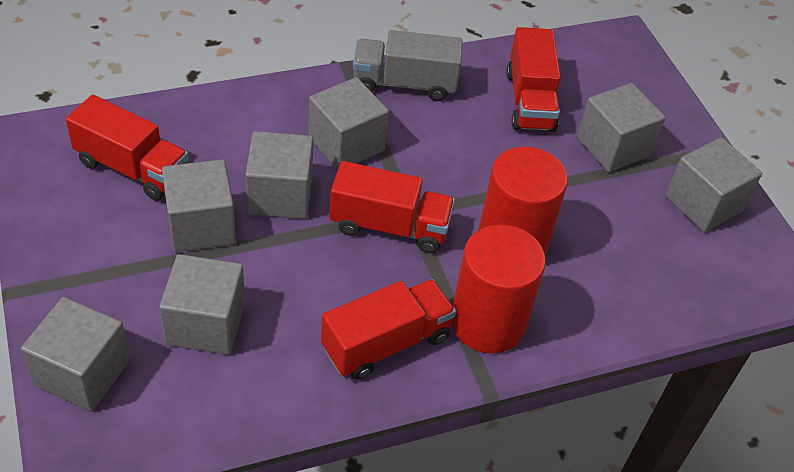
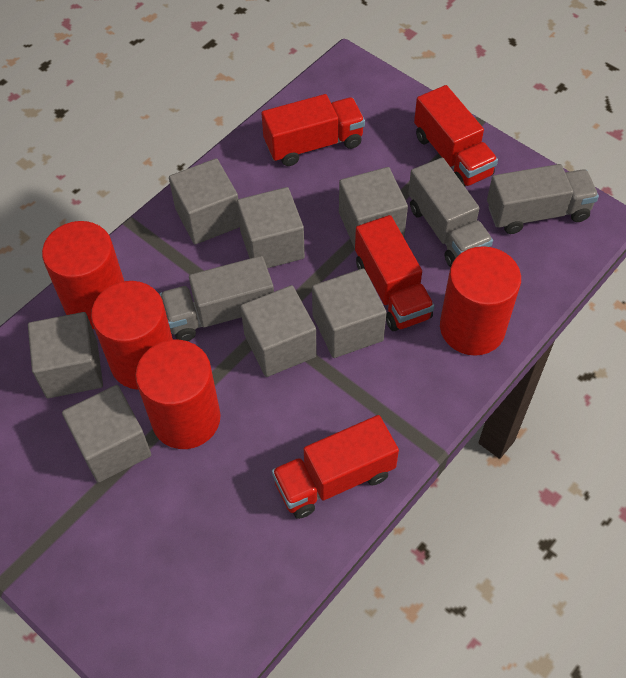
grey truck: [353,30,462,101] = 1 -> [160,256,274,341] [408,158,493,268] [487,164,599,234] = 3
red cylinder: [451,224,546,354] [478,147,568,255] = 2 -> [42,221,124,329] [91,281,173,390] [135,340,221,449] [440,246,521,356] = 4

